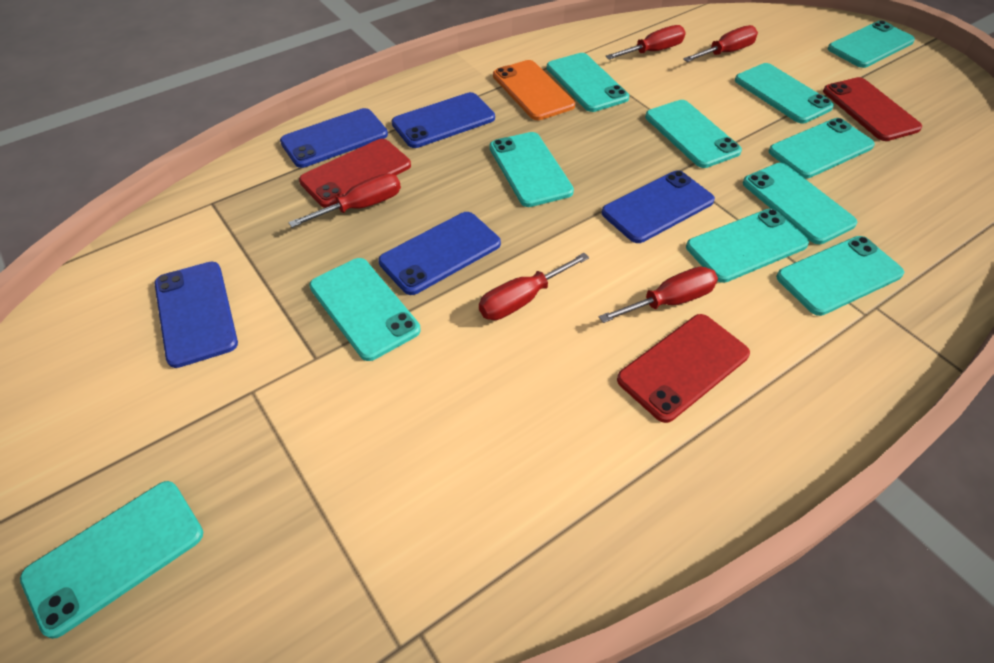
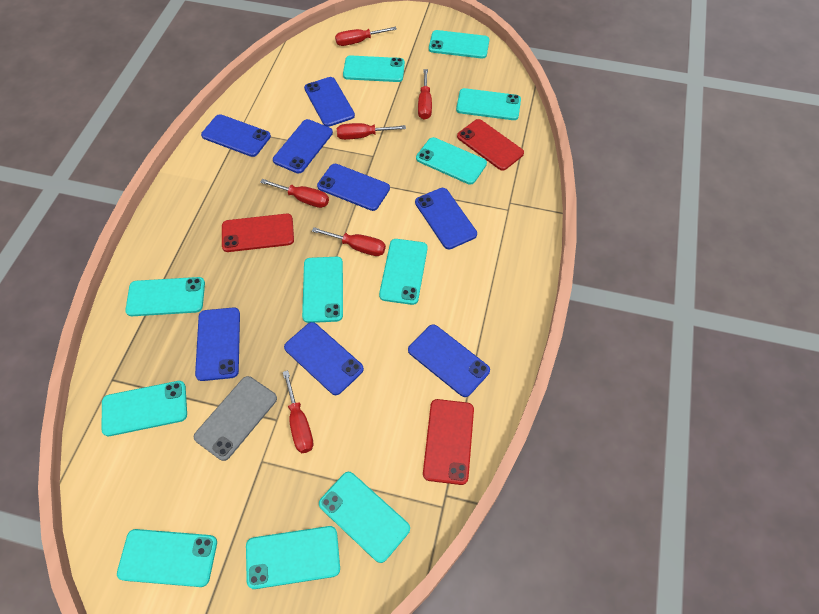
blue phone: [154,262,238,368] [280,108,388,168] [378,212,501,295] [392,92,495,148] [601,170,715,243] = 5 -> [195,307,240,381] [201,114,271,157] [273,119,333,173] [284,322,364,395] [304,77,355,127] [317,164,390,211] [408,324,490,397] [415,188,477,249] = 8
grey phone: none = 0 -> [194,376,277,461] = 1
orange phone: [493,60,575,120] = 1 -> none = 0
red screwdriver: [288,173,401,228] [479,253,589,320] [599,267,718,323] [605,25,686,60] [683,25,758,62] = 5 -> [260,179,329,208] [283,370,313,453] [312,227,386,256] [335,27,397,46] [337,123,406,140] [418,69,432,120] = 6

